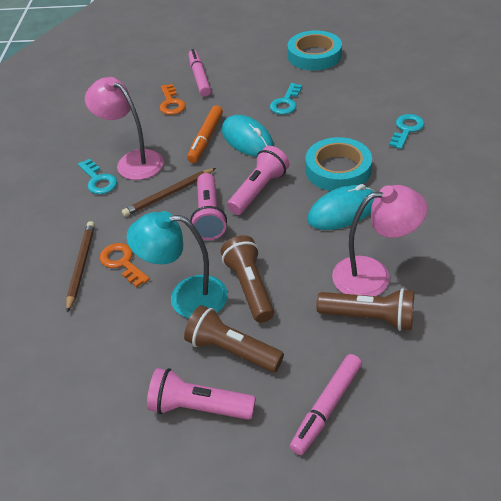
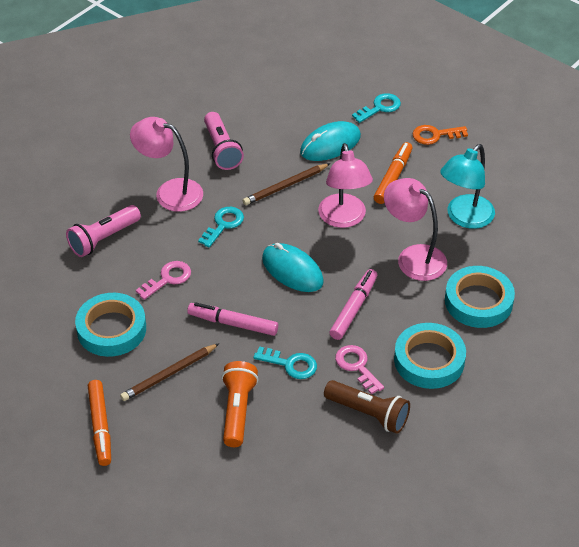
brown flashlight: [184,305,284,372] [221,235,274,323] [316,288,414,331] = 3 -> [324,380,410,434] = 1
orange flashlight: none = 0 -> [221,361,259,447] = 1
orange key: [100,243,150,288] [159,84,186,115] = 2 -> [412,125,468,145] = 1
orange marker: [187,105,223,163] = 1 -> [88,380,111,466] [374,142,413,204] = 2
pink flashlight: [147,368,256,420] [190,173,227,240] [227,146,289,215] = 3 -> [66,205,141,257] [204,112,244,170] = 2
pink key: none = 0 -> [136,261,191,300] [335,345,384,395] = 2
pink lamp: [85,77,164,180] [332,185,427,296] = 2 -> [130,117,203,212] [318,143,373,228] [384,178,447,281] = 3
turquoise tape: [288,30,342,71] [305,137,372,191] = 2 -> [75,293,146,357] [394,323,466,389] [445,266,515,328] = 3

